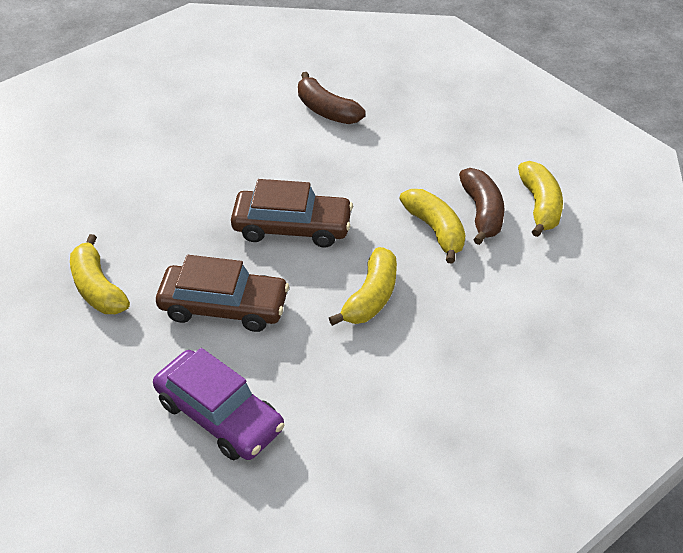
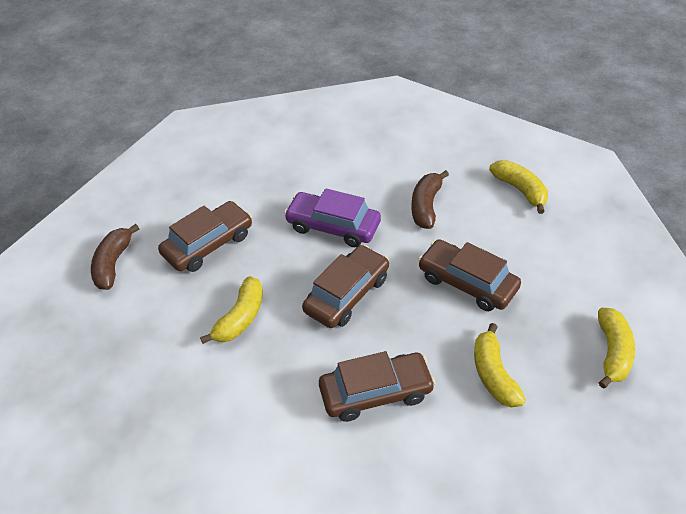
brown car: [156,255,289,332] [231,179,353,248] = 2 -> [158,201,252,272] [302,245,389,328] [319,351,435,422] [418,239,521,311] = 4

